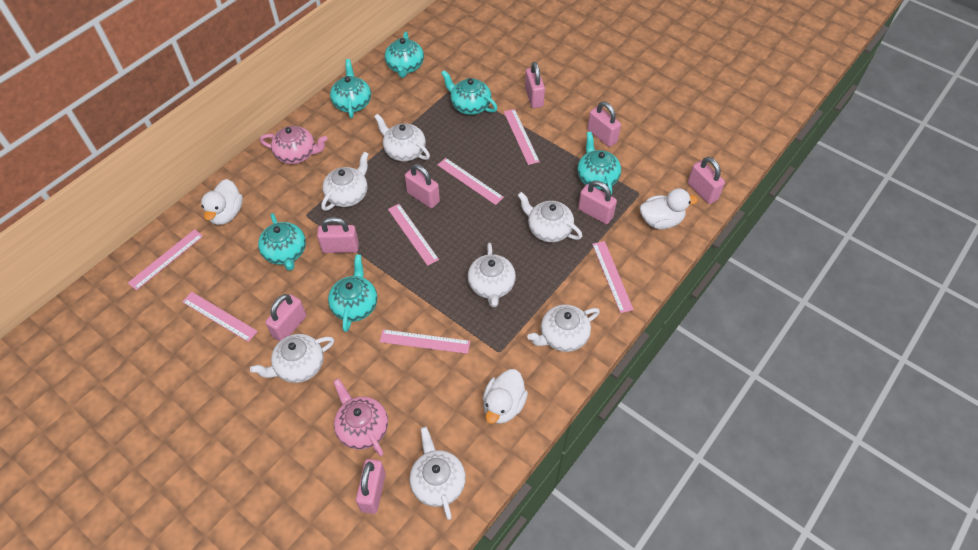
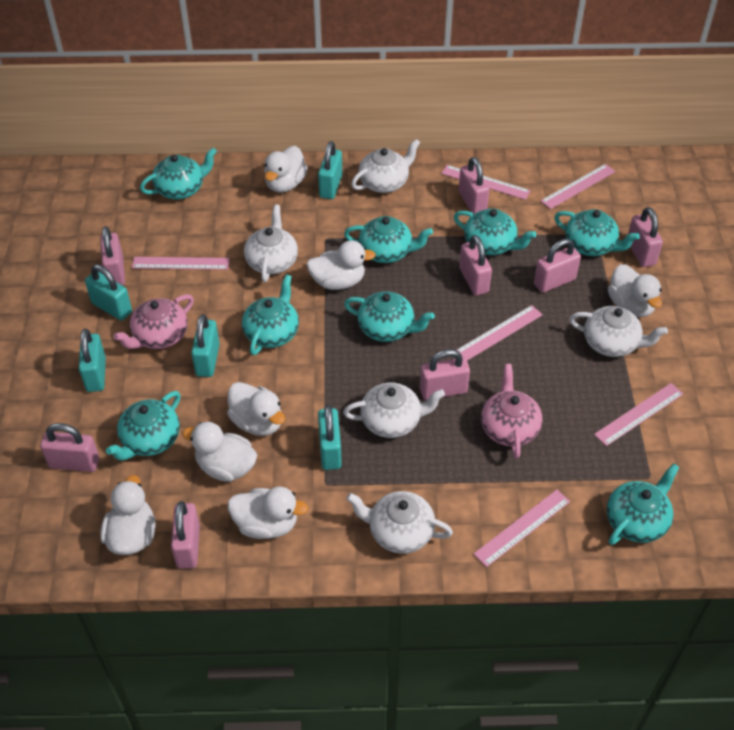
pink ruler: [128,229,203,290] [182,292,258,342] [380,329,470,354] [388,204,439,266] [438,158,504,205] [504,109,540,165] [592,241,634,313] = 7 -> [132,257,230,270] [441,165,531,200] [457,305,543,361] [474,490,570,567] [541,164,616,209] [594,383,683,446] = 6
turquoise padlock: none = 0 -> [79,329,106,392] [85,265,132,321] [191,314,220,377] [318,141,342,199] [318,405,342,470] = 5
turquoise teapot: [258,213,306,271] [328,254,377,332] [330,59,371,118] [385,32,424,78] [441,70,497,115] [577,132,621,194] = 6 -> [106,391,181,461] [140,148,217,199] [242,274,299,355] [344,216,433,263] [344,291,435,342] [453,208,536,255] [554,209,640,256] [607,463,680,545] = 8
white duck: [201,179,243,225] [483,369,528,424] [640,188,698,229] = 3 -> [100,475,156,555] [182,422,257,482] [227,382,285,436] [228,487,308,539] [264,146,308,193] [306,240,376,290] [608,264,662,317] = 7
white teapot: [250,334,334,383] [321,151,369,211] [374,114,430,161] [409,427,466,520] [468,243,516,307] [518,192,582,242] [527,304,600,352] = 7 -> [244,205,298,282] [343,383,445,438] [346,491,453,554] [351,139,420,193] [569,306,668,357] = 5

